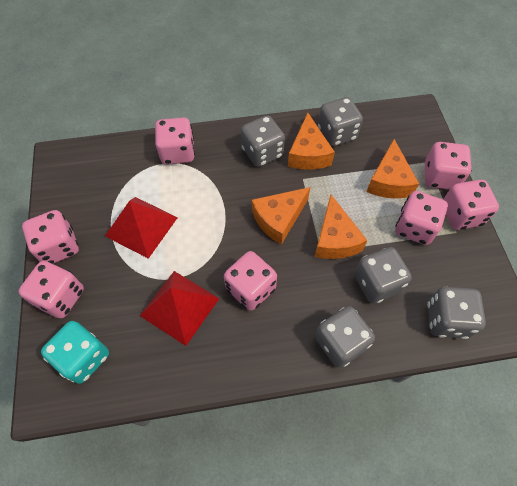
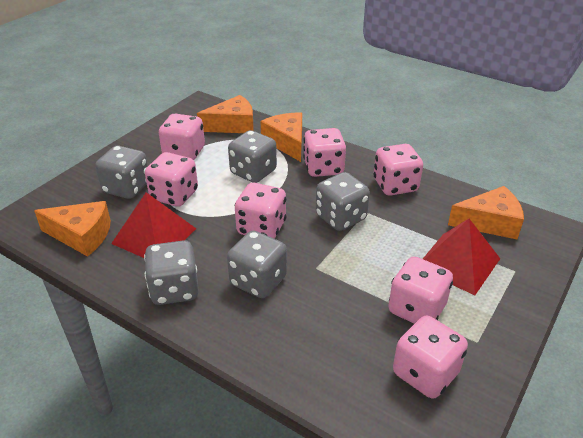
turquoise dice: [41,321,109,384] = 1 -> none = 0

